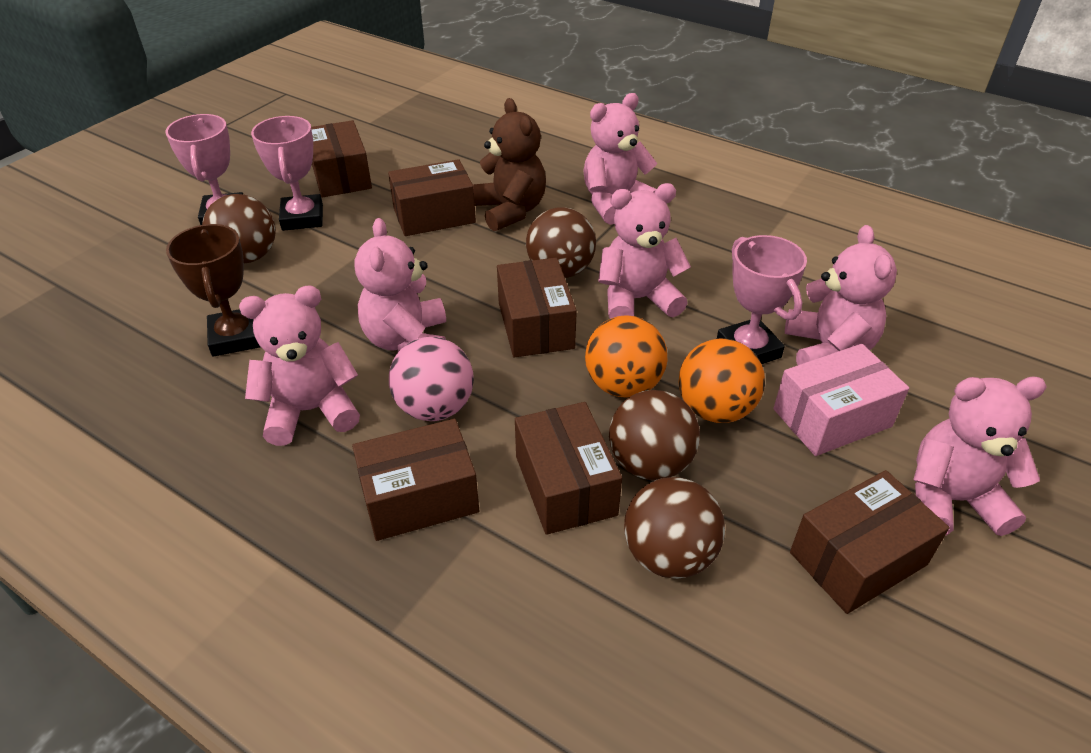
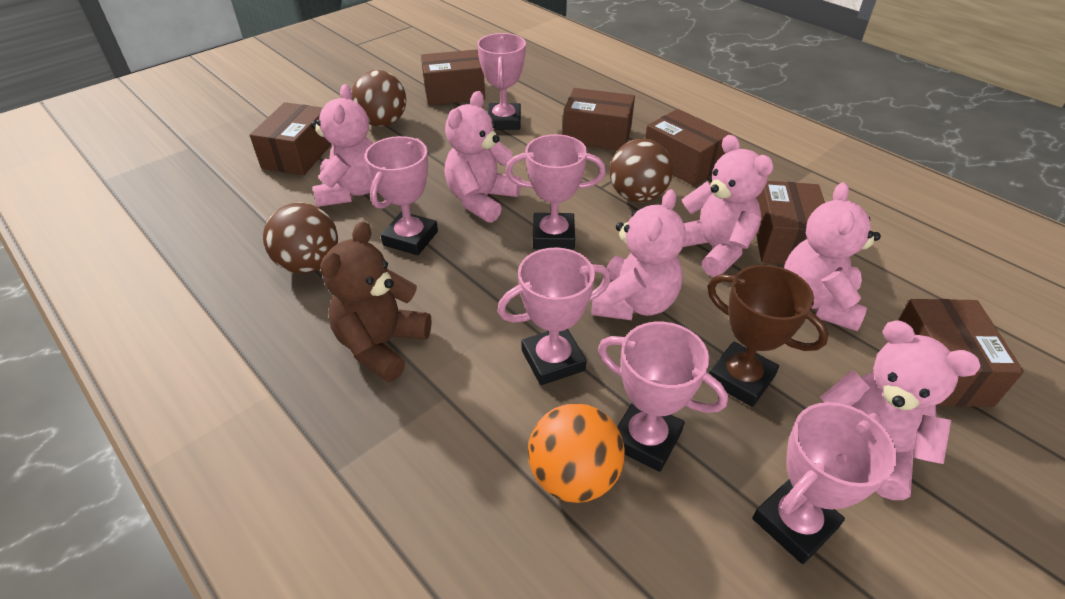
brown ball: [202,194,276,264] [526,207,596,278] [609,390,700,480] [624,477,725,579] = 4 -> [263,202,338,274] [351,70,406,127] [610,139,673,203] = 3
orange ball: [585,315,668,398] [679,338,765,423] = 2 -> [528,403,625,503] = 1
pink ball: [389,337,474,421] = 1 -> none = 0
pink box: [773,344,909,456] = 1 -> none = 0
pink trophy: [165,114,243,225] [251,116,323,231] [717,235,807,364] = 3 -> [365,136,438,255] [477,33,526,130] [497,247,611,385] [506,134,606,249] [598,322,728,472] [752,402,897,564] = 6

